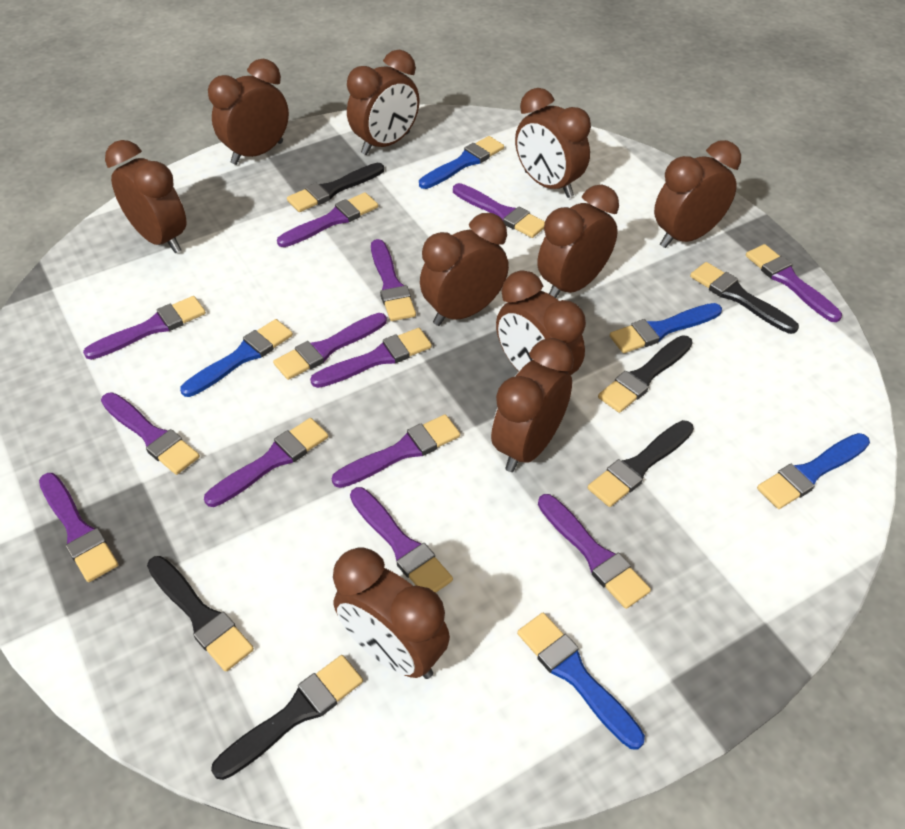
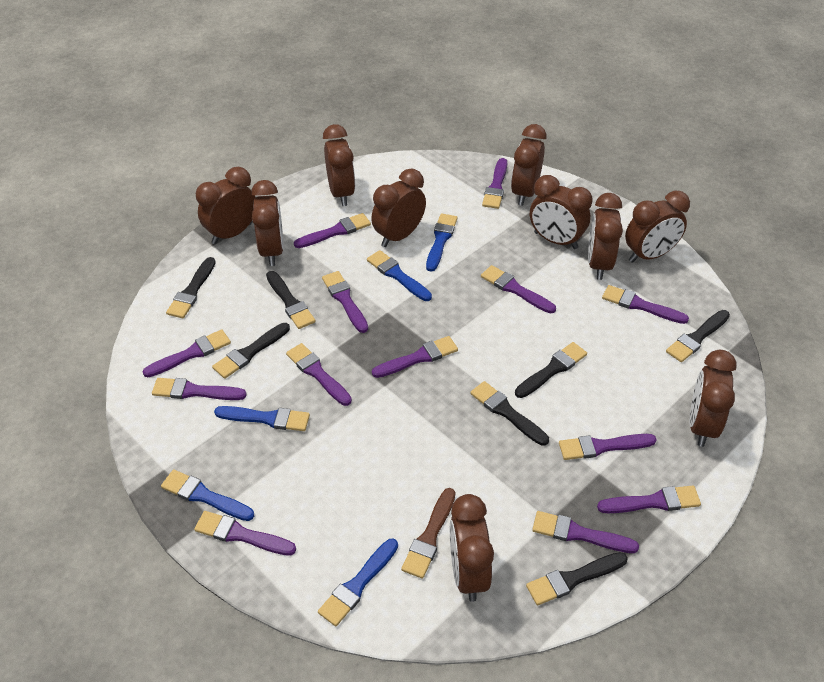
black brush: [147,556,254,672] [211,655,363,780] [287,163,384,212] [588,420,694,507] [598,335,693,413] [690,262,799,334] = 6 -> [166,257,216,318] [212,323,290,379] [266,271,316,329] [470,381,549,446] [515,342,587,398] [526,552,628,605] [666,310,730,362] = 7
brown brush: none = 0 -> [401,488,456,579] = 1

